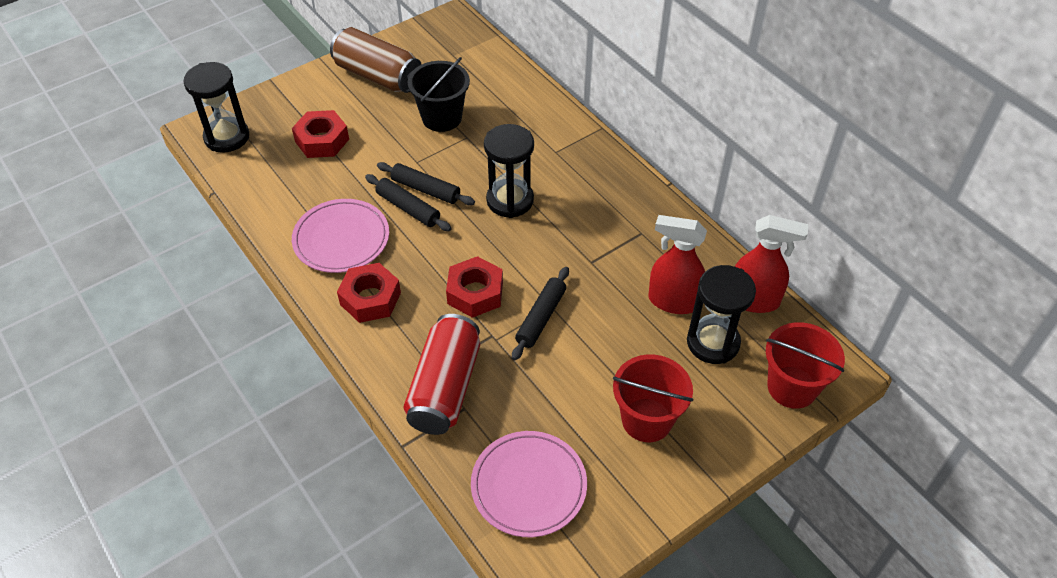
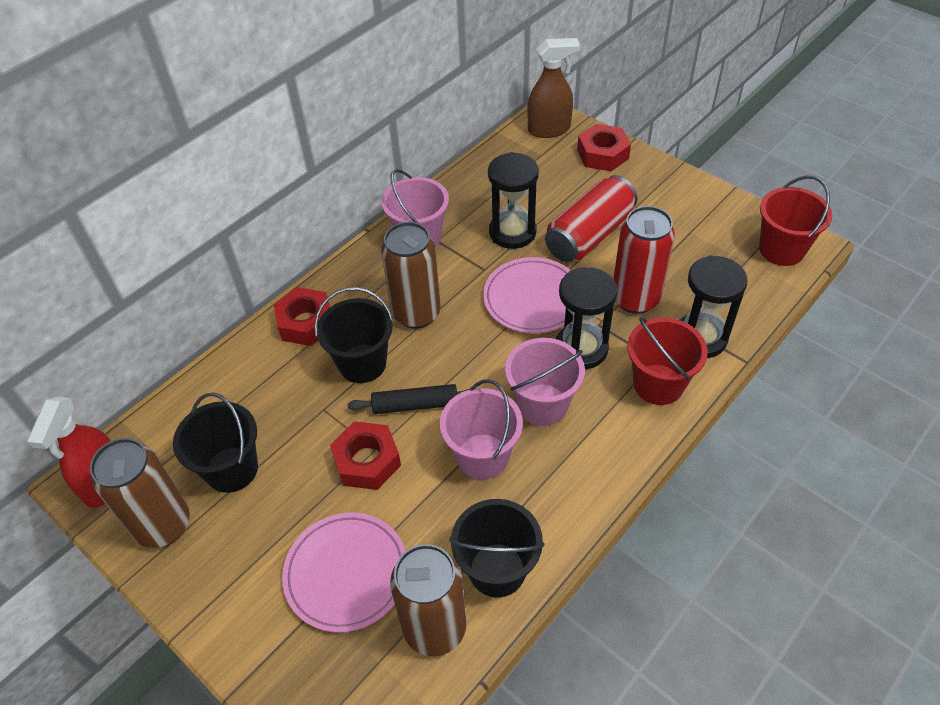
black bucket: [408,57,470,132] = 1 -> [173,392,258,493] [314,287,393,383] [449,499,545,598] = 3
black rolling pin: [365,174,452,231] [377,162,475,205] [512,267,569,361] = 3 -> [348,384,476,414] = 1
brown can: [330,27,422,93] = 1 -> [90,438,190,548] [381,222,440,329] [390,544,466,656] = 3
brown spray bottle: none = 0 -> [527,38,580,138] = 1
pink bucket: none = 0 -> [382,169,449,248] [440,379,523,479] [505,338,585,426] = 3
red can: [404,314,480,435] = 1 -> [545,175,638,262] [613,206,675,314] = 2
red spray bottle: [648,215,707,314] [735,215,808,313] = 2 -> [27,397,111,508] = 1

